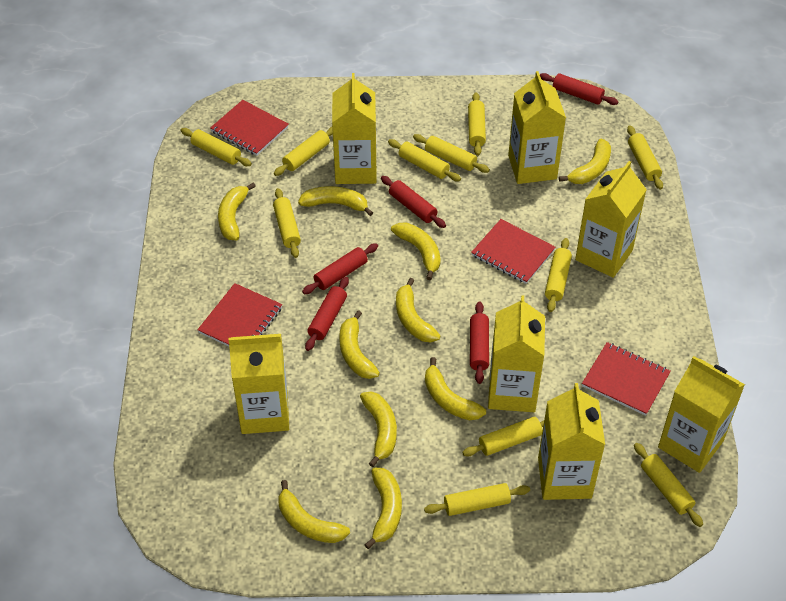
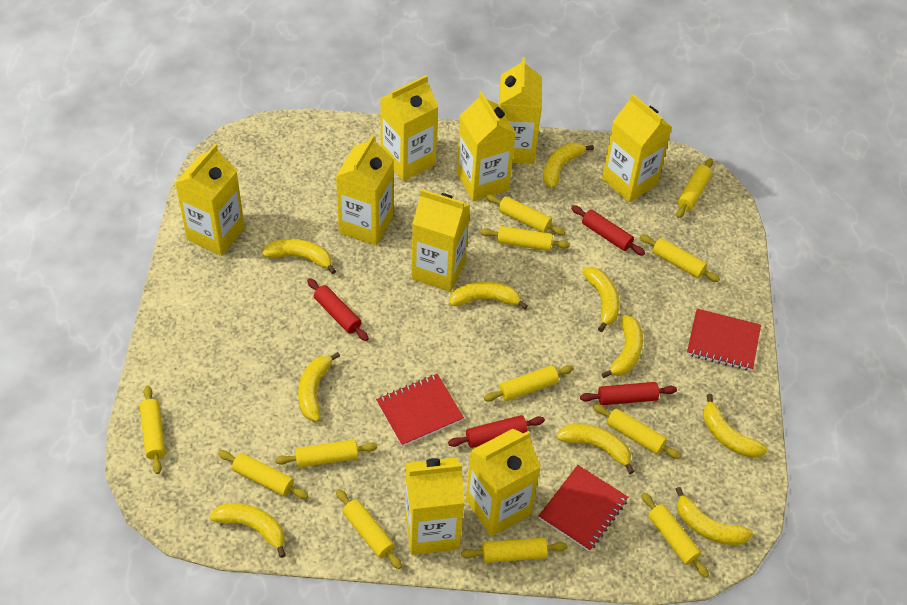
red notebook: [197,283,282,346] [210,100,289,156] [471,219,556,284] [582,342,671,416] = 4 -> [376,374,464,446] [539,465,628,551] [687,309,761,371] = 3
red rolling pin: [302,243,378,294] [305,277,349,351] [381,176,446,228] [470,301,489,384] [540,73,619,105] = 5 -> [307,278,369,341] [448,415,545,448] [571,205,645,256] [580,382,677,405] = 4
yellow carton: [228,334,289,434] [332,73,377,184] [488,295,545,412] [508,71,566,184] [538,383,605,500] [575,161,647,278] [658,356,745,473] = 7 -> [175,144,245,256] [336,135,393,246] [380,75,438,181] [405,457,464,555] [411,189,470,292] [457,91,516,201] [466,429,541,536] [498,57,542,164] [602,93,672,202] = 9
yellow rolling pin: [181,128,252,166] [273,188,301,258] [274,127,333,176] [388,139,461,181] [413,134,490,173] [424,483,530,516] [462,417,544,457] [468,92,486,156] [545,238,572,312] [627,125,663,190] [634,443,703,527] = 11 -> [140,386,165,474] [218,450,308,499] [275,440,378,468] [336,489,402,569] [461,538,568,563] [480,226,570,251] [484,365,574,402] [486,194,565,235] [593,404,681,459] [640,235,720,282] [641,492,709,578] [676,158,713,218] = 12

